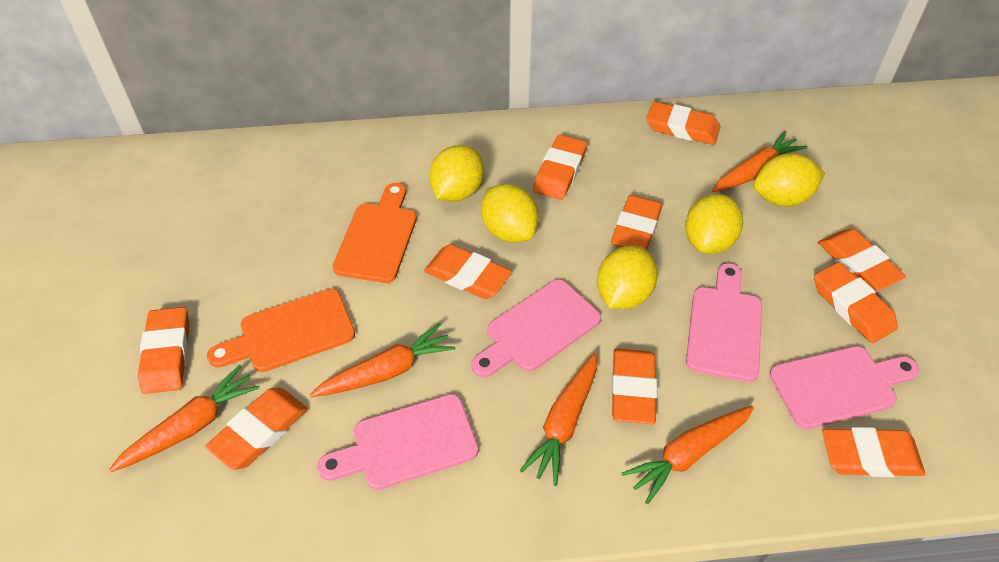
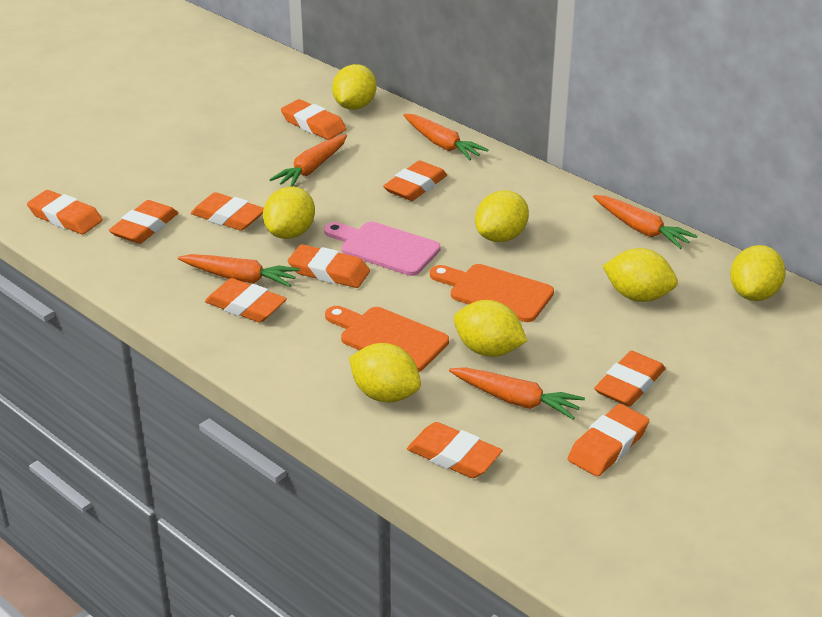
pink cutting board: [317,394,479,490] [471,279,601,378] [686,263,762,382] [770,346,919,429] = 4 -> [324,222,441,276] = 1
yellow lemon: [429,145,484,202] [481,184,539,243] [597,245,658,309] [685,194,743,254] [754,153,825,207] = 5 -> [263,186,315,239] [332,64,377,110] [349,343,421,402] [454,300,527,357] [475,191,529,242] [603,248,678,302] [730,245,786,301] = 7

